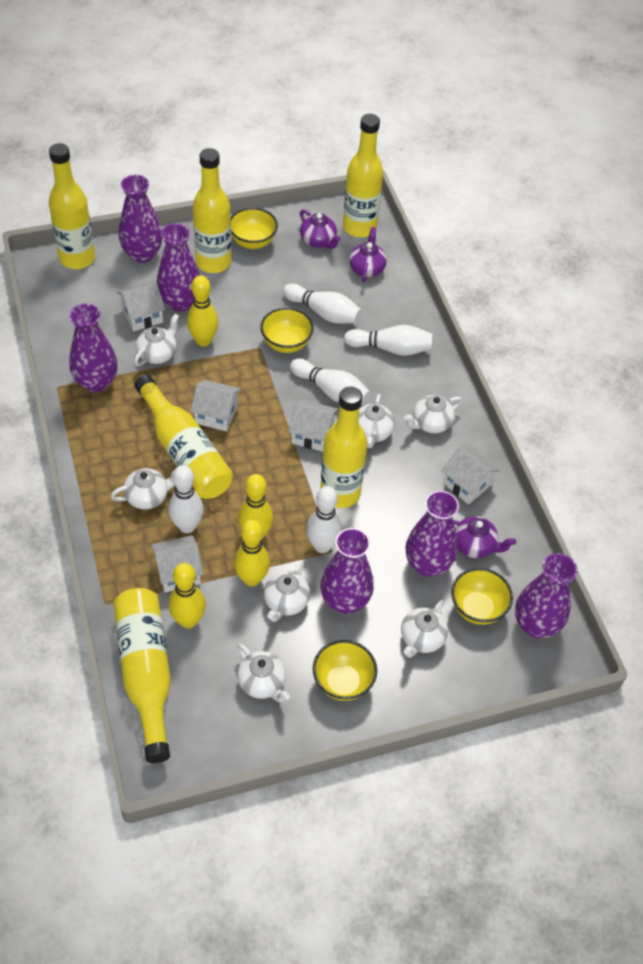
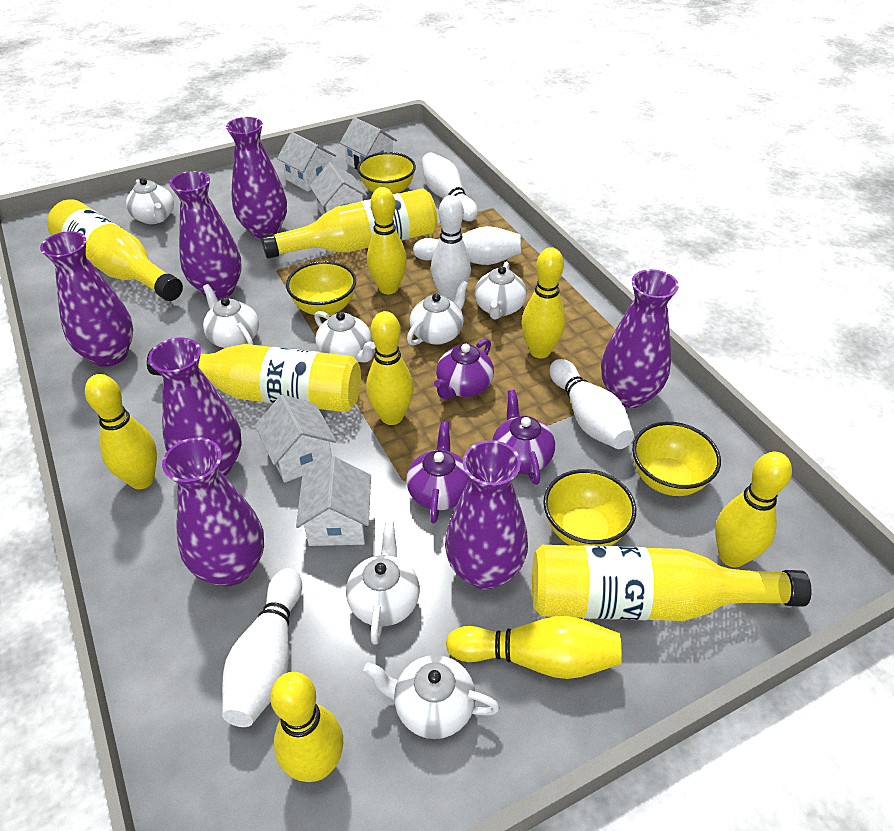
purple vase: [69,303,118,393] [119,175,162,263] [157,223,200,312] [321,528,374,614] [406,491,459,577] [515,553,578,638] = 6 -> [40,231,133,367] [148,338,242,476] [162,437,264,586] [169,171,242,300] [226,117,287,239] [445,440,528,590] [601,269,679,408] = 7
yellow bottle: [49,143,95,269] [113,588,171,763] [134,374,233,499] [193,148,231,273] [320,386,367,508] [343,114,383,238] = 6 -> [47,199,183,301] [147,344,361,412] [261,188,437,259] [532,545,812,621] = 4
yellow bowling pin: [169,563,206,628] [187,275,218,346] [234,520,270,586] [238,474,273,540] = 4 -> [85,374,157,489] [270,672,343,782] [366,311,414,425] [367,187,407,294] [446,616,622,679] [521,247,565,358] [715,452,792,567] = 7

